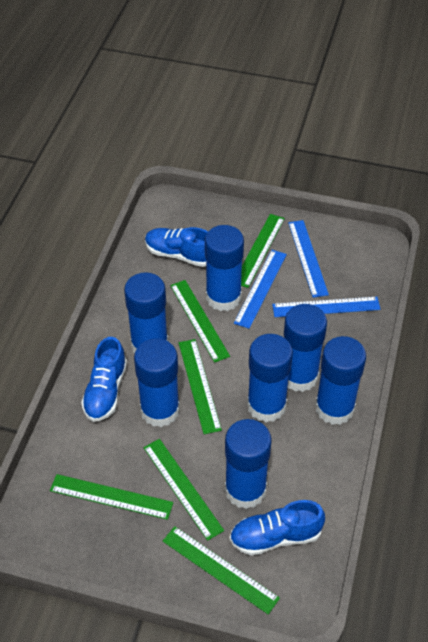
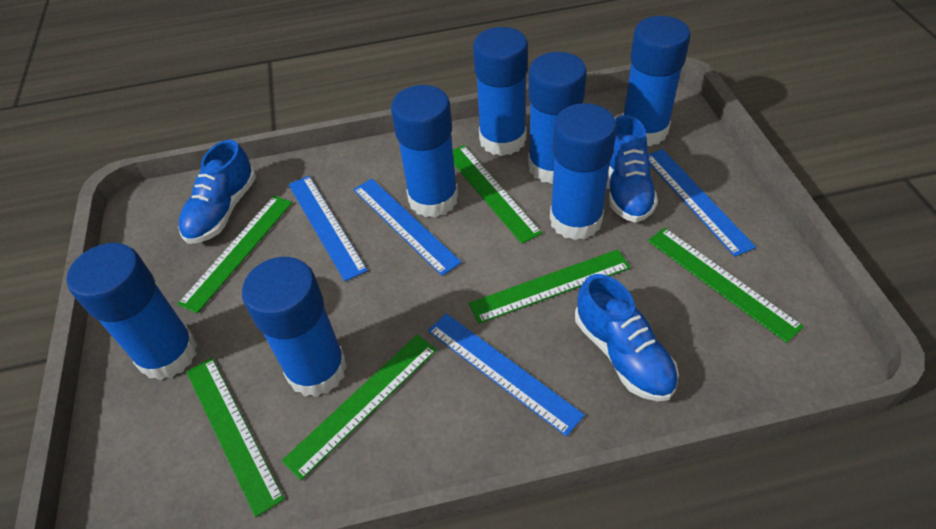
blue ruler: [234,250,287,329] [272,297,381,317] [288,220,329,298] = 3 -> [288,176,368,281] [353,179,462,276] [428,313,585,437] [648,149,756,257] = 4

